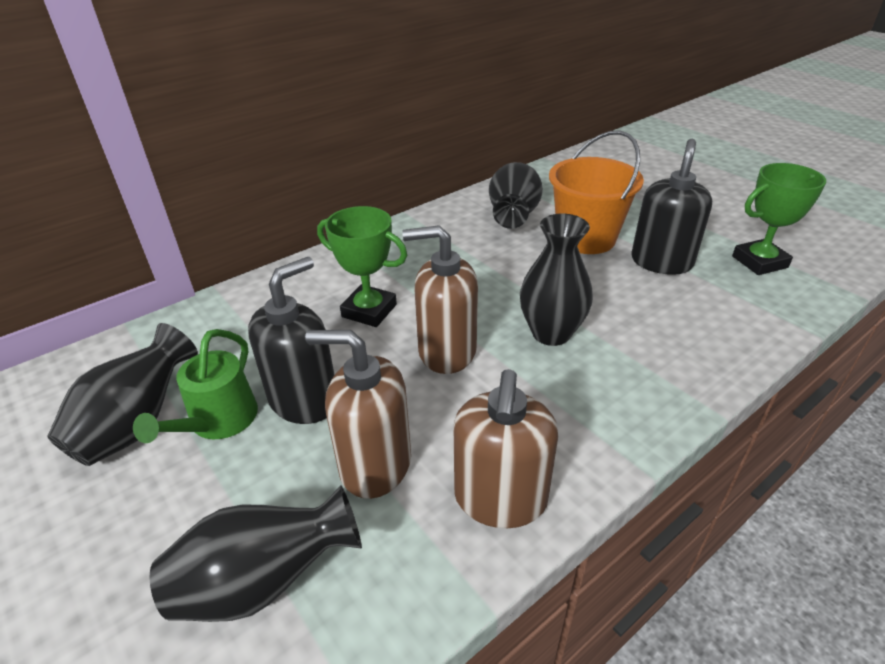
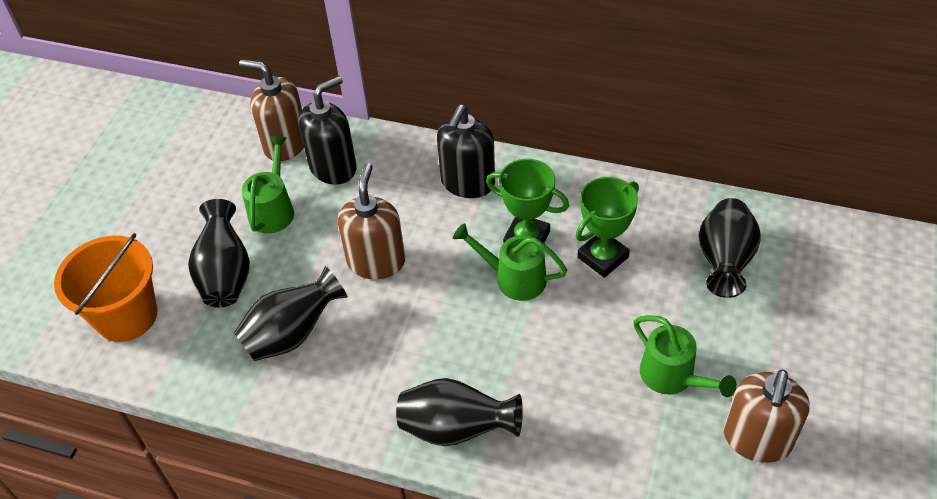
green watering can: [133,329,258,443] = 1 -> [242,136,294,234] [453,223,567,301] [634,315,737,397] = 3

